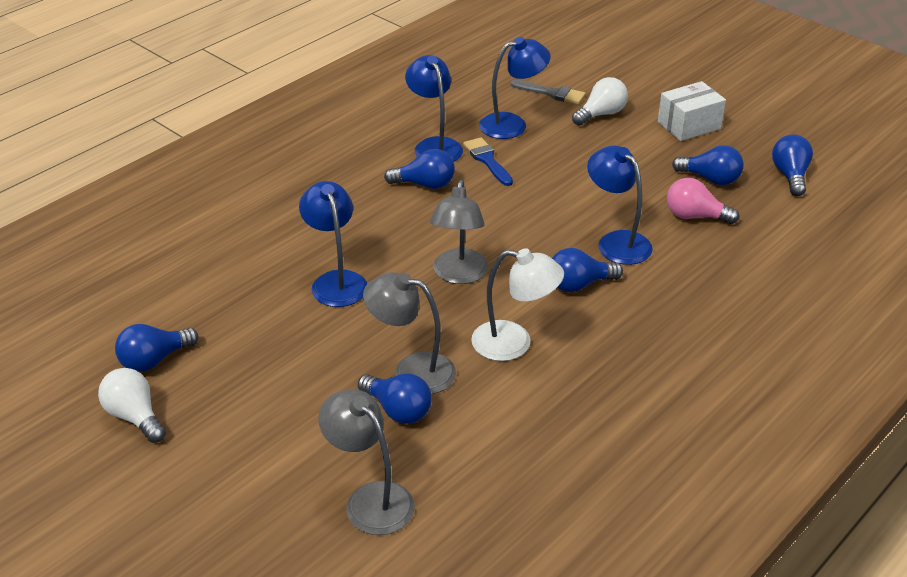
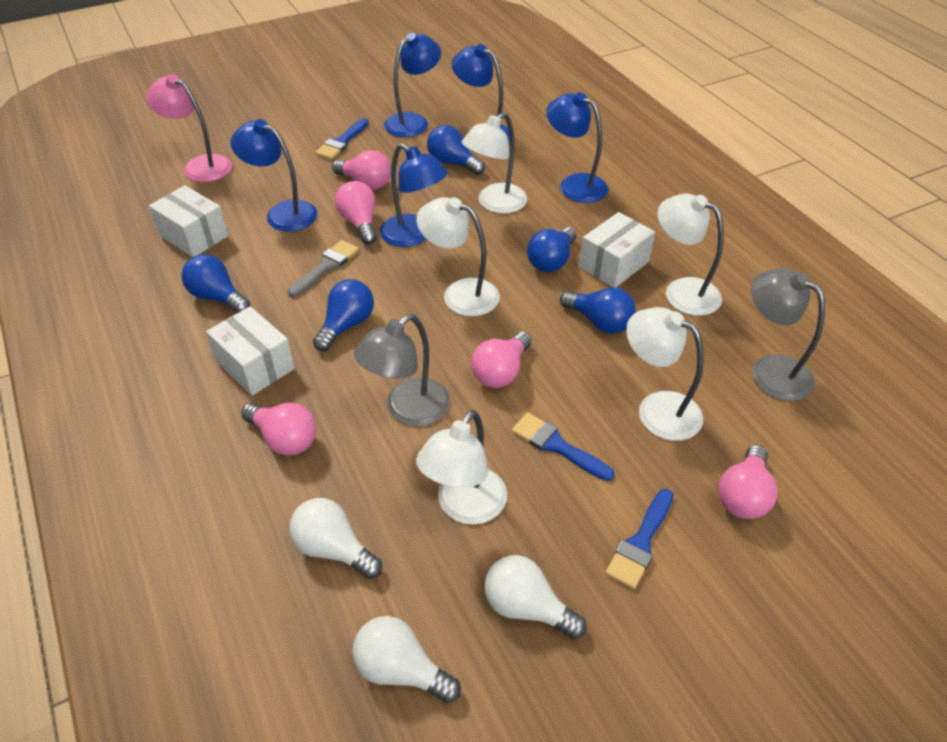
blue brush: [463,137,513,186] = 1 -> [315,118,369,160] [512,412,615,481] [605,489,673,589] = 3
blue lamp: [299,181,367,307] [405,55,463,162] [479,37,551,139] [587,145,653,265] = 4 -> [230,119,317,232] [380,143,448,247] [384,33,441,137] [451,44,510,144] [546,92,608,203] = 5
blue light bulb: [115,324,199,372] [358,373,432,424] [384,149,455,189] [552,248,623,292] [672,145,744,185] [772,135,813,196] = 6 -> [181,254,250,313] [313,279,374,351] [427,125,485,175] [527,227,577,272] [560,288,636,334] = 5
grey lamp: [318,389,415,535] [363,272,456,394] [430,180,488,284] = 3 -> [354,314,450,426] [751,268,825,401] = 2
pink lamp: none = 0 -> [146,74,232,182] = 1
pink light bulb: [667,178,739,224] = 1 -> [241,403,317,455] [332,150,391,190] [335,181,377,244] [471,332,532,388] [718,445,778,519] = 5
white box: [658,81,726,141] = 1 -> [149,185,228,257] [206,306,295,396] [579,212,655,288] = 3
white lamp: [471,248,564,361] = 1 -> [416,197,500,316] [416,410,507,525] [462,112,527,213] [626,307,704,441] [658,194,724,316] = 5
white light bulb: [98,368,166,443] [572,77,628,126] = 2 -> [289,498,382,579] [352,616,461,703] [484,555,587,639] = 3

